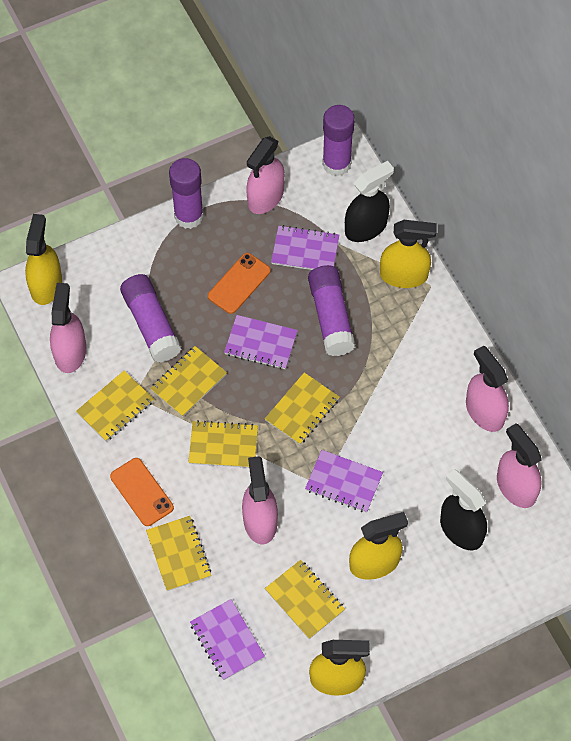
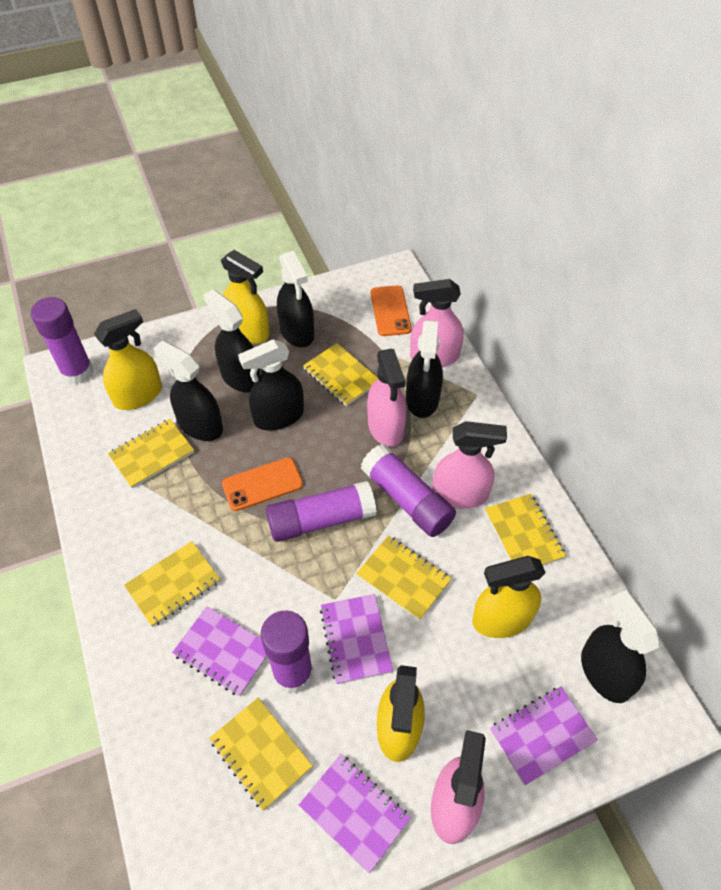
black spray bottle: [345,161,394,242] [440,469,487,550] = 2 -> [153,341,223,441] [203,289,260,393] [238,339,304,431] [277,251,314,347] [406,320,443,418] [581,590,660,703] = 6
pink spray bottle: [50,283,86,373] [242,456,278,544] [247,136,285,214] [466,346,509,432] [497,423,542,508] = 5 -> [367,349,406,447] [410,279,464,367] [431,730,486,844] [432,421,507,509] = 4

